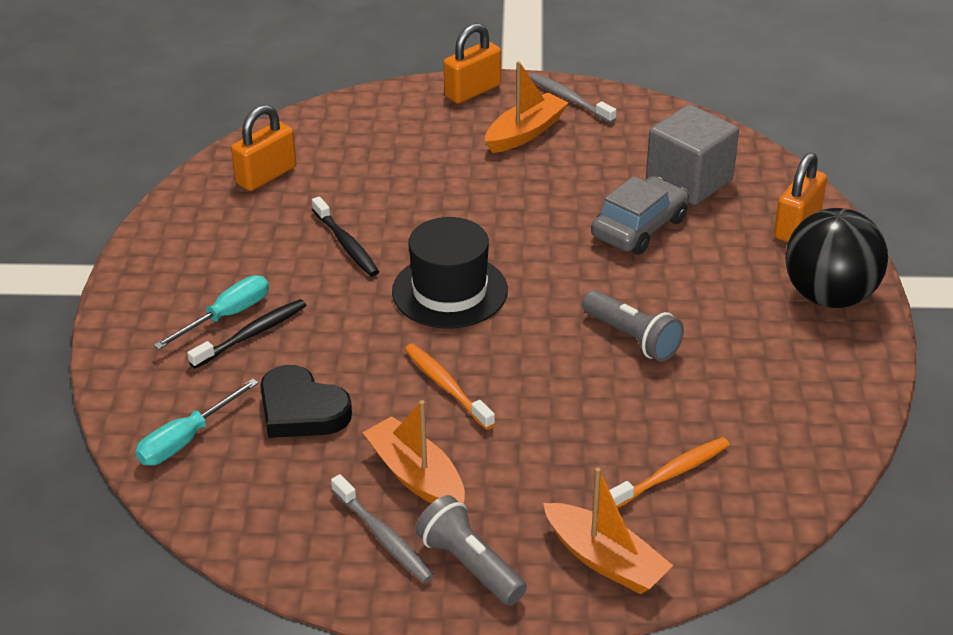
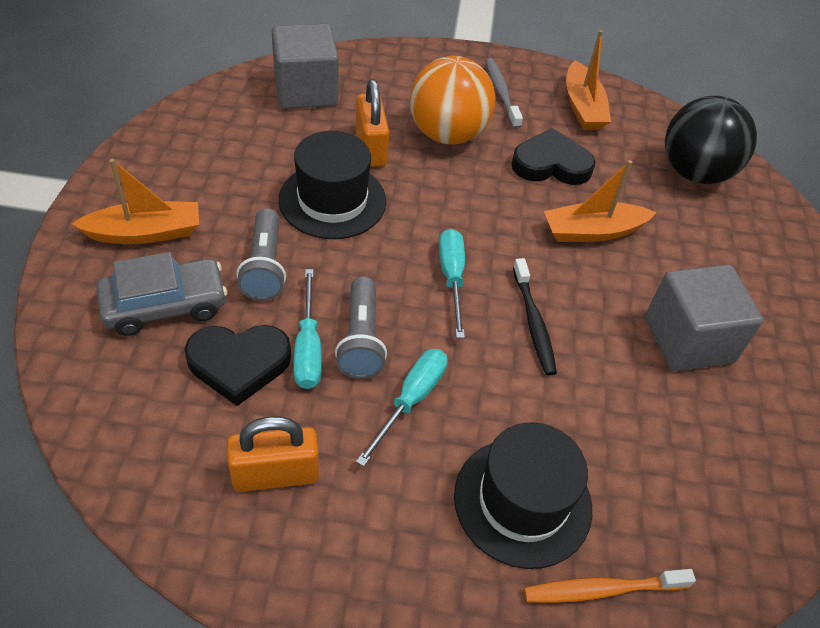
black hat: [392,217,508,328] = 1 -> [279,131,386,239] [454,422,592,569] = 2
black heart: [260,365,352,438] = 1 -> [185,325,291,406] [511,128,596,185] = 2
black toothbrush: [187,299,307,368] [312,197,379,276] = 2 -> [513,258,557,375] = 1
grey cube: [646,104,739,205] = 1 -> [272,23,339,109] [645,265,764,371] = 2
grey toothbrush: [331,474,434,583] [529,73,616,123] = 2 -> [485,58,523,129] = 1
orange ball: none = 0 -> [410,56,495,144] = 1
orange padlock: [231,105,296,191] [444,23,501,104] [774,152,827,242] = 3 -> [227,416,319,492] [356,79,389,167] = 2
orange toothbrush: [405,344,495,430] [609,437,730,508] = 2 -> [524,569,696,603] = 1
turquoise screwdriver: [135,379,259,466] [153,275,269,350] = 2 -> [293,269,322,389] [356,349,448,467] [439,229,465,338] = 3

